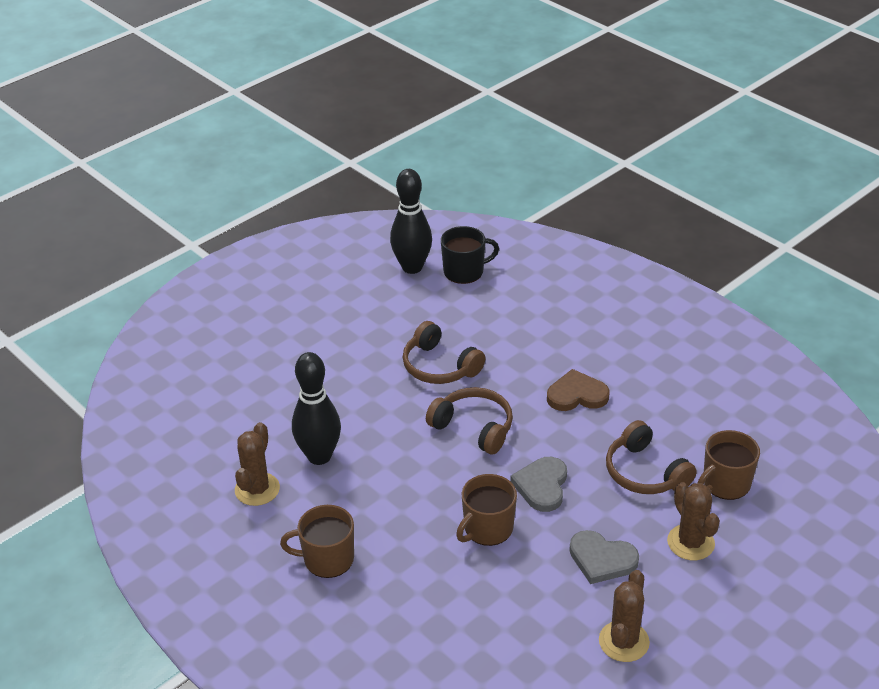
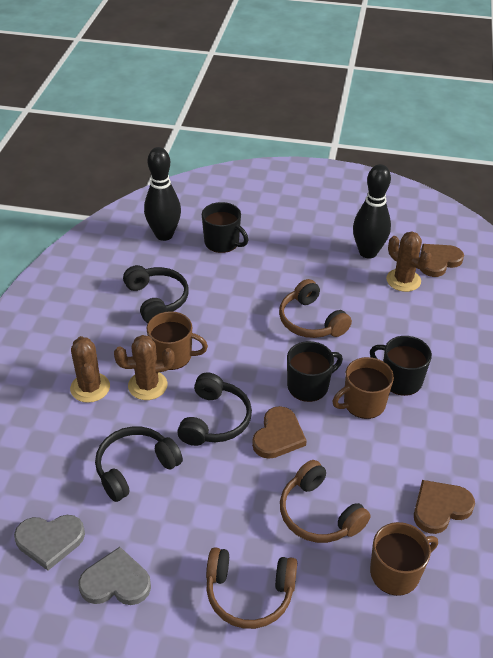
black headphones: none = 0 -> [95,426,183,502] [123,265,189,323] [177,372,252,446] = 3
black mug: [441,226,499,284] = 1 -> [202,202,248,253] [287,341,343,402] [370,336,432,396] = 3
brown heart: [547,369,609,411] = 1 -> [252,406,307,459] [414,480,475,534] [420,244,464,277] = 3

